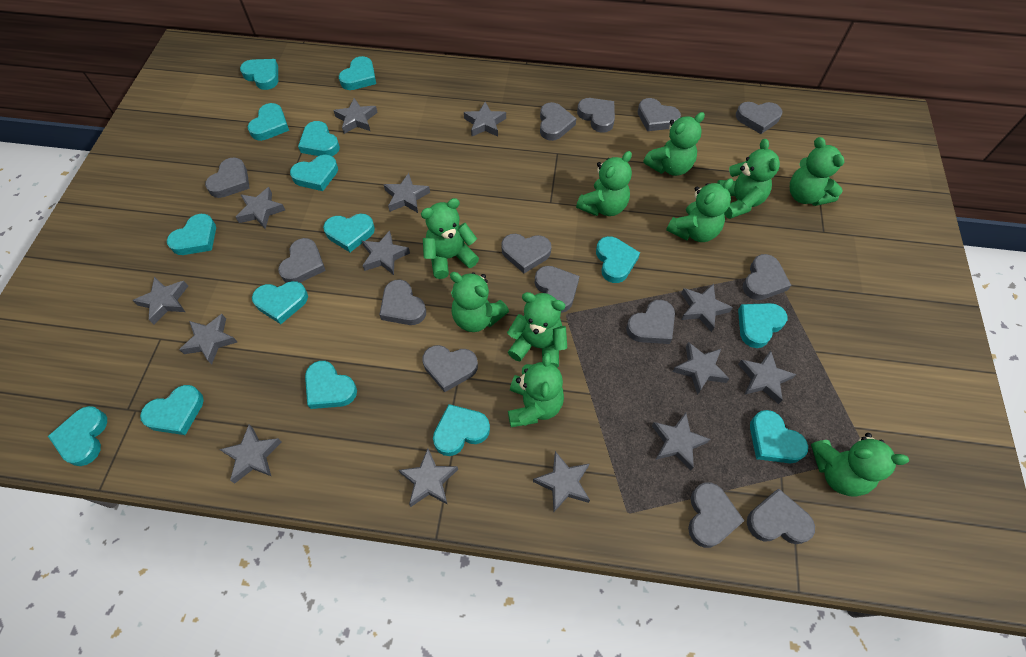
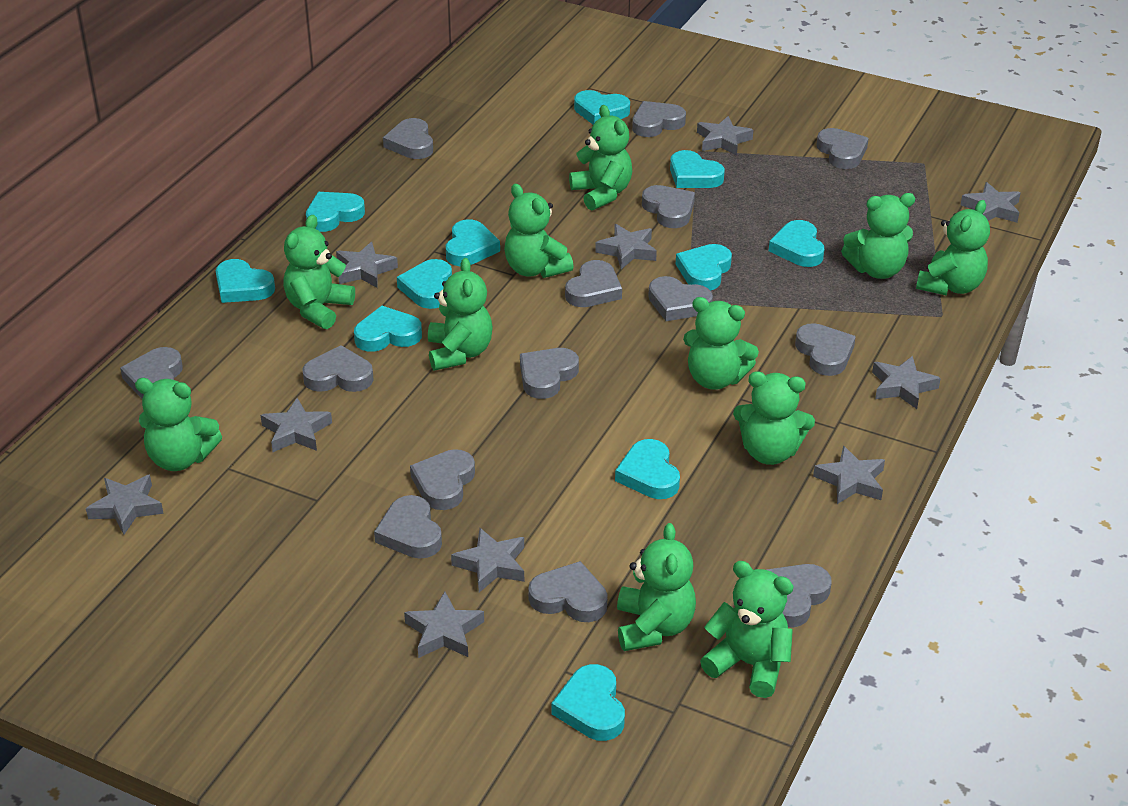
green teddy bear: [421,198,479,279] [450,272,509,332] [507,292,567,368] [508,352,564,427] [576,151,632,216] [643,112,705,176] [666,178,733,242] [717,139,780,219] [790,137,844,206] [811,433,909,496] = 10 -> [135,378,222,471] [283,215,355,329] [428,258,493,370] [504,184,574,278] [569,105,632,211] [617,523,696,651] [683,297,759,390] [700,561,793,698] [733,371,815,465] [841,193,915,279] [916,200,990,296] = 11
grey star: [132,277,188,325] [179,314,237,365] [219,425,282,483] [236,187,285,229] [333,98,378,134] [362,231,410,275] [384,173,430,213] [399,448,458,507] [464,102,506,137] [533,451,590,512] [652,413,710,471] [672,342,730,395] [681,284,733,332] [738,351,796,404] = 14 -> [86,475,164,534] [261,398,332,452] [336,242,398,288] [404,591,484,658] [451,528,524,592] [595,224,657,269] [697,116,753,155] [813,446,885,504] [872,356,941,409] [961,182,1021,223] = 10
turquoise heart: [48,406,107,466] [140,385,204,435] [167,214,216,255] [240,59,278,90] [248,103,289,141] [252,281,308,324] [290,155,338,191] [298,121,340,156] [305,361,357,409] [323,214,375,252] [339,56,376,90] [433,404,490,456] [596,236,640,283] [738,303,787,348] [750,410,808,463] = 15 -> [216,259,275,303] [306,192,365,232] [354,306,422,352] [397,259,452,309] [446,219,500,266] [551,664,625,741] [574,90,630,125] [615,439,680,499] [670,150,725,188] [676,244,732,291] [769,220,824,267] = 11

